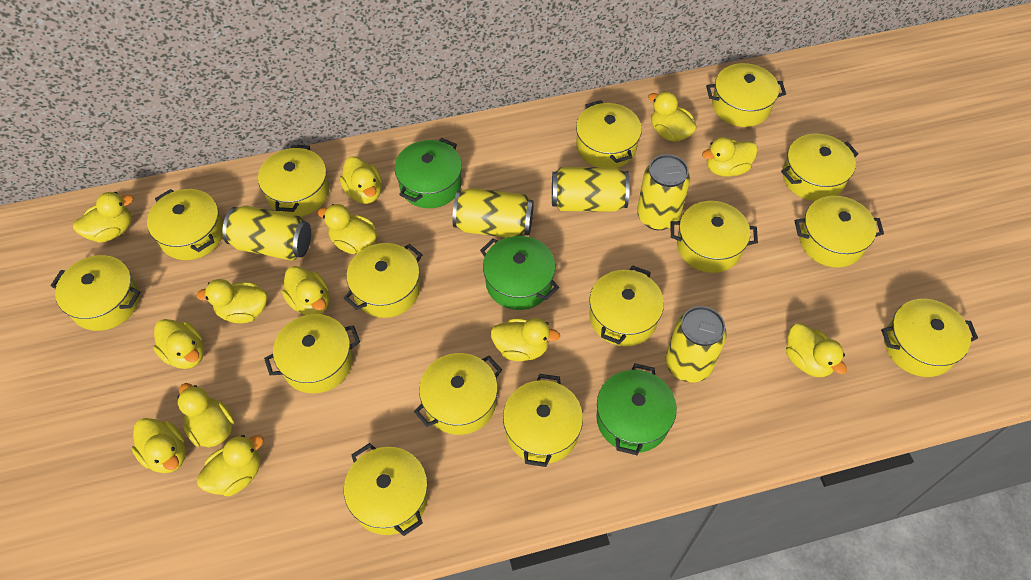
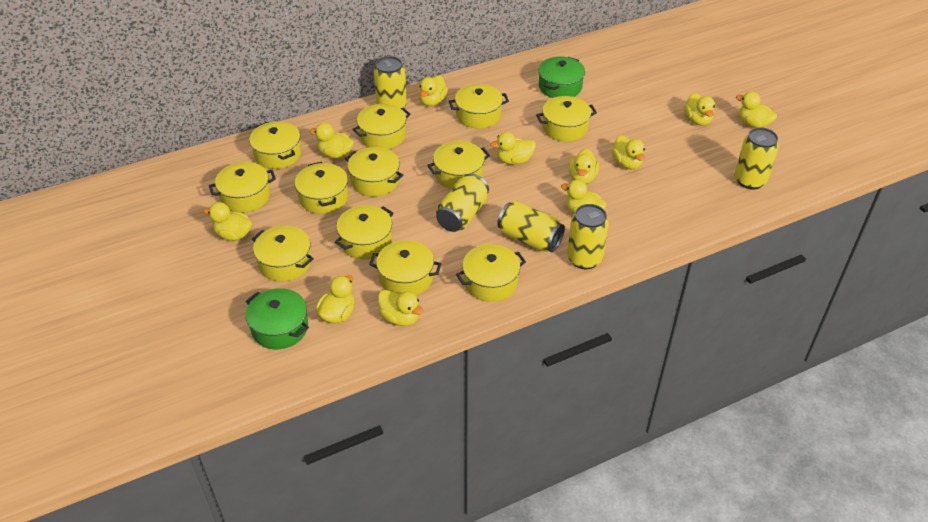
green pot: [394,138,462,208] [480,236,559,310] [596,363,677,455] = 3 -> [246,288,309,349] [539,57,585,98] = 2
yellow duck: [73,192,133,243] [131,418,186,473] [153,319,204,369] [177,383,235,447] [196,279,268,323] [197,435,264,496] [282,266,329,315] [318,204,377,254] [340,156,382,204] [490,318,560,361] [648,91,697,142] [702,137,758,177] [786,323,847,377] = 13 -> [203,202,252,241] [309,123,354,158] [316,275,354,324] [378,290,424,326] [418,75,448,106] [490,132,536,165] [561,180,607,214] [569,149,599,184] [611,135,645,169] [684,93,715,126] [736,91,777,128] = 11
yellow pot: [50,255,141,331] [147,189,223,260] [258,145,329,216] [264,314,360,393] [344,243,422,318] [344,443,428,536] [414,353,502,435] [503,374,583,467] [576,100,642,168] [589,266,664,346] [670,201,758,273] [706,63,786,127] [781,134,858,201] [795,196,884,267] [881,299,978,377] = 15 -> [209,162,276,213] [249,121,301,169] [252,226,314,282] [295,162,348,214] [335,205,393,259] [345,147,403,197] [352,104,411,149] [369,240,442,295] [427,141,490,189] [449,84,509,129] [456,244,526,302] [536,96,597,142] = 12

